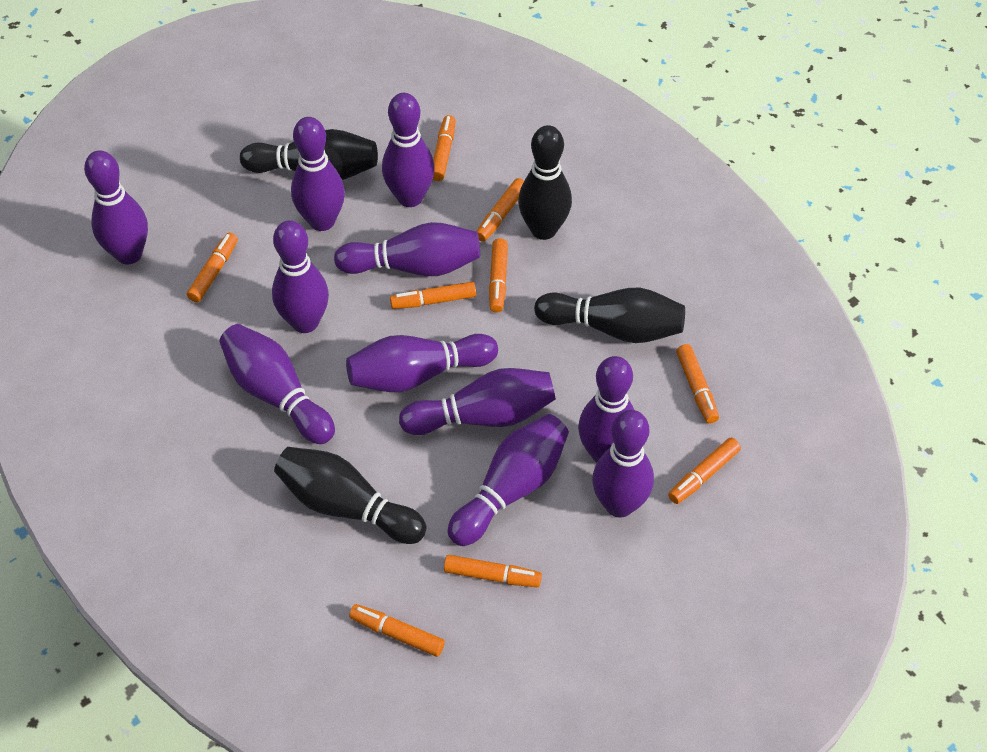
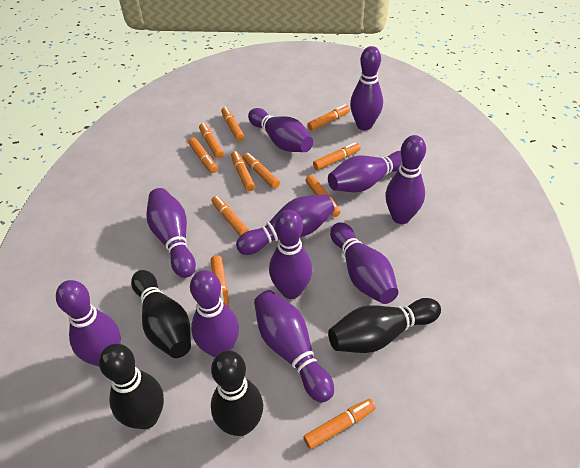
orange marker: [187,233,238,303] [349,604,445,657] [390,282,476,309] [433,115,456,181] [444,555,542,587] [477,178,524,241] [489,238,508,313] [668,438,741,504] [676,344,719,423] = 9 -> [188,137,217,173] [199,123,224,159] [211,196,249,236] [211,255,229,307] [221,107,245,141] [231,151,255,191] [243,153,280,188] [303,399,376,449] [305,175,341,217] [307,104,350,131] [313,142,361,170] = 11

